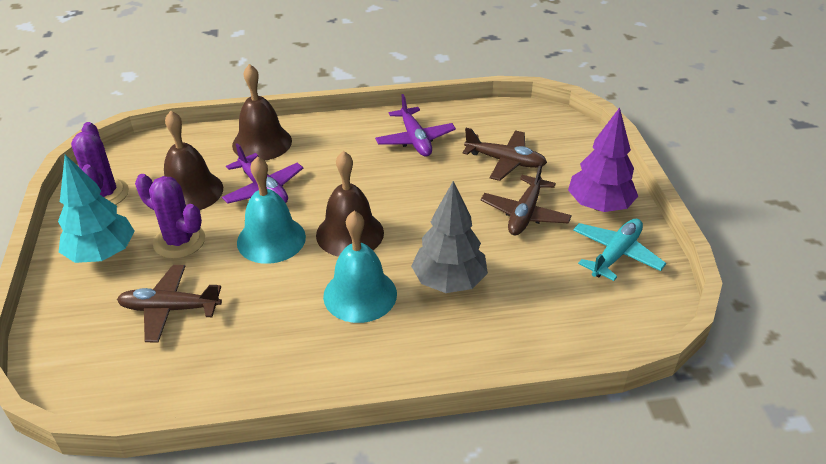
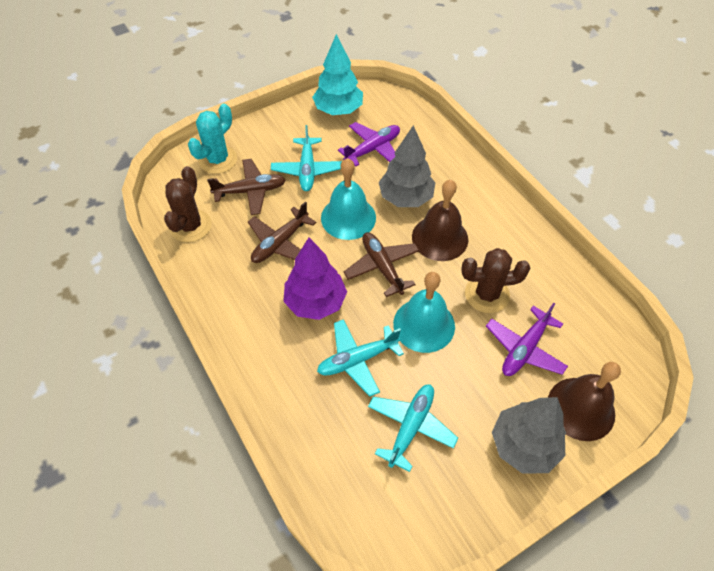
brown bell: [164,111,223,210] [232,64,292,161] [316,151,384,257] = 3 -> [412,180,468,261] [548,362,621,441] = 2
brown cactus: none = 0 -> [164,166,212,242] [461,248,530,313] = 2
grey tree: [411,181,488,293] = 1 -> [379,125,435,207] [492,397,566,474] = 2
purple cactus: [71,122,129,205] [135,174,205,259] = 2 -> none = 0
turquoise cactus: none = 0 -> [188,104,237,174] = 1
turquoise plane: [573,219,666,281] = 1 -> [271,125,342,191] [317,319,404,397] [368,384,458,472] = 3

